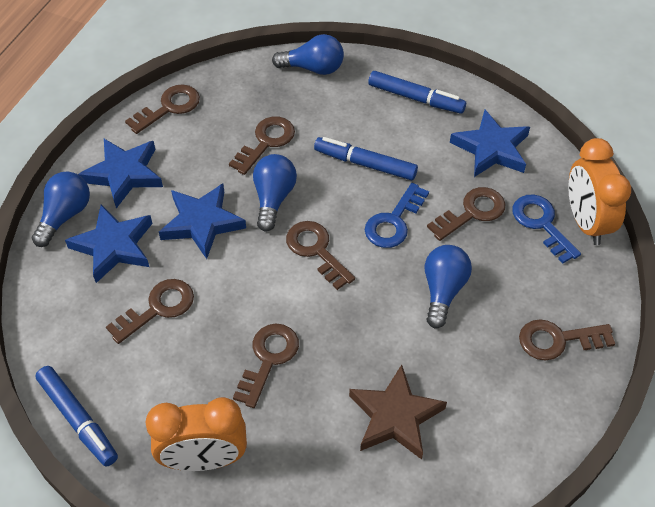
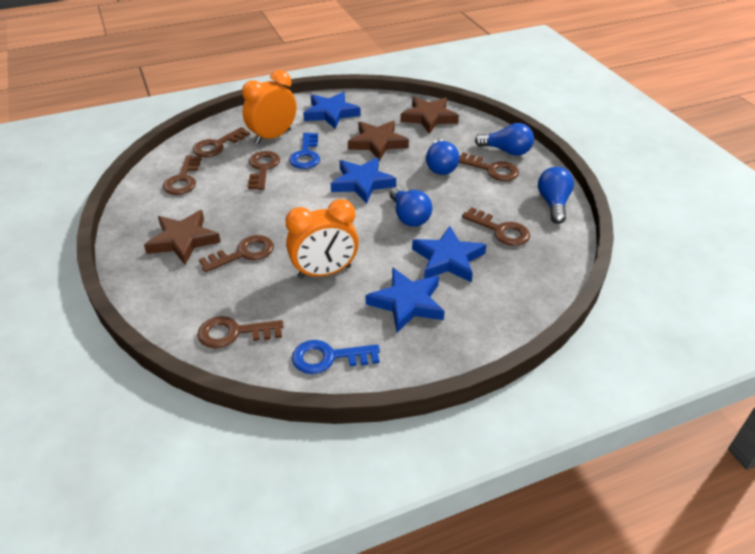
blue marker: [35,366,118,467] [314,137,418,180] [368,71,466,114] = 3 -> none = 0
brown star: [349,365,447,460] = 1 -> [144,210,221,265] [348,121,409,161] [400,97,459,134] = 3

